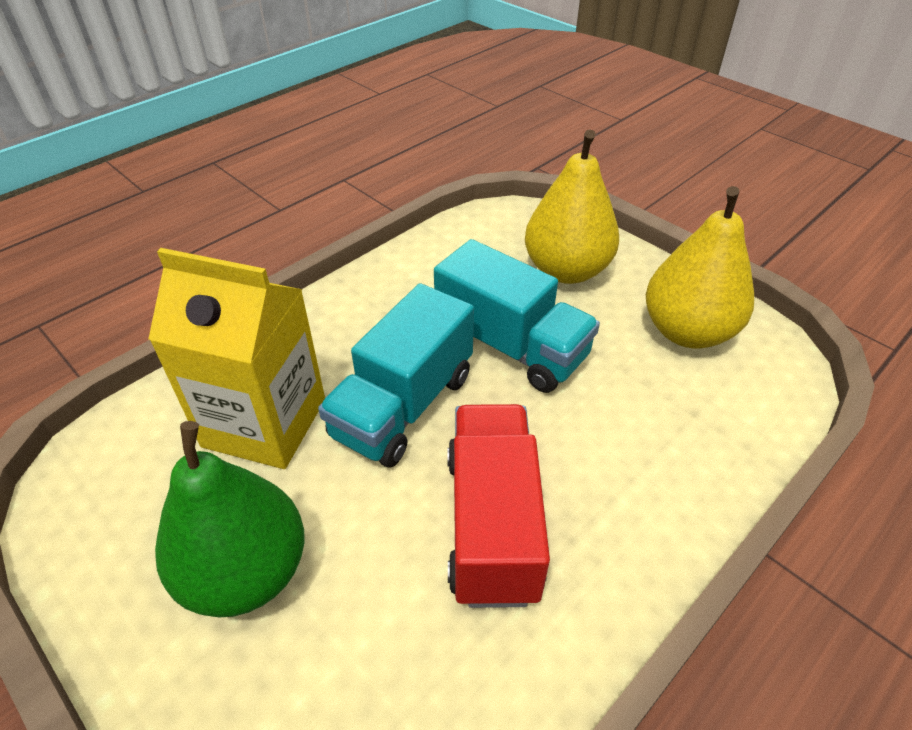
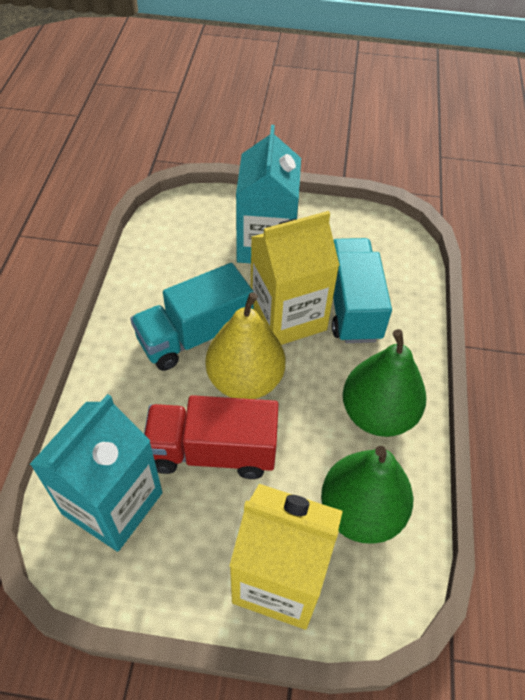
green pear: [155,421,305,618] = 1 -> [321,446,413,544] [342,329,426,437] = 2
turquoise carton: none = 0 -> [30,394,163,552] [236,125,301,263] = 2
yellow carton: [148,248,325,469] = 1 -> [230,484,343,630] [251,211,340,345] = 2
yellow pear: [525,129,619,284] [646,186,754,349] = 2 -> [206,292,285,399] = 1

